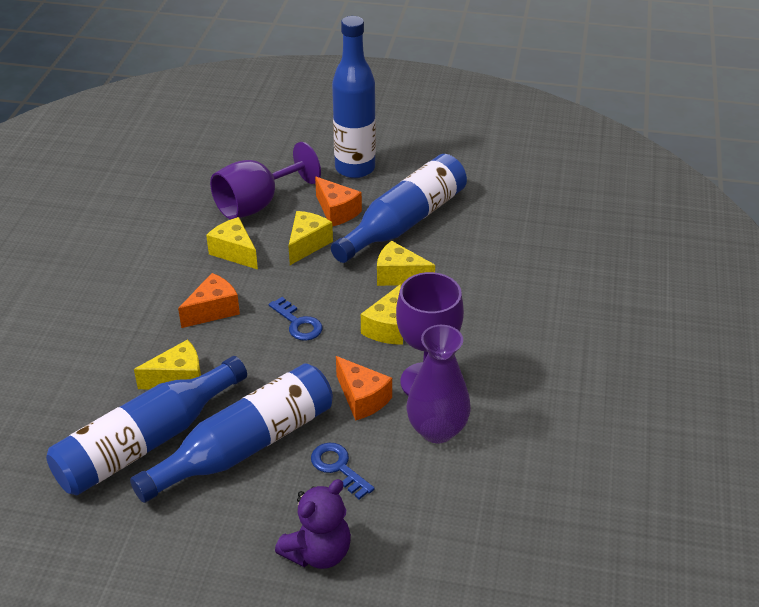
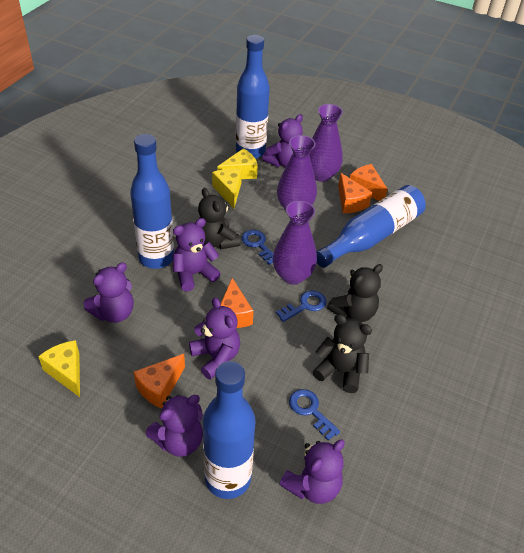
black teddy bear: none = 0 -> [198,188,240,249] [313,314,372,393] [327,264,383,322] = 3
blue key: [269,297,323,341] [311,443,375,500] = 2 -> [242,230,274,265] [276,291,327,322] [289,389,340,441] = 3
orange cheese: [178,273,240,328] [315,177,362,227] [336,356,392,421] = 3 -> [133,354,185,409] [221,278,254,328] [338,173,372,213] [350,164,388,201] = 4
purple goblet: [210,142,321,219] [396,272,464,396] = 2 -> none = 0
purple teddy bear: [275,479,351,569] = 1 -> [84,263,134,323] [146,394,203,457] [172,218,221,292] [189,297,240,379] [262,114,303,167] [279,440,345,504] = 6
purple vase: [407,325,471,443] = 1 -> [273,201,317,285] [277,135,317,211] [309,104,343,182] = 3
yellow cheese: [134,339,201,390] [206,217,258,270] [289,211,333,265] [361,284,403,345] [377,241,435,286] = 5 -> [38,340,80,397] [212,168,242,209] [218,148,258,179] = 3

